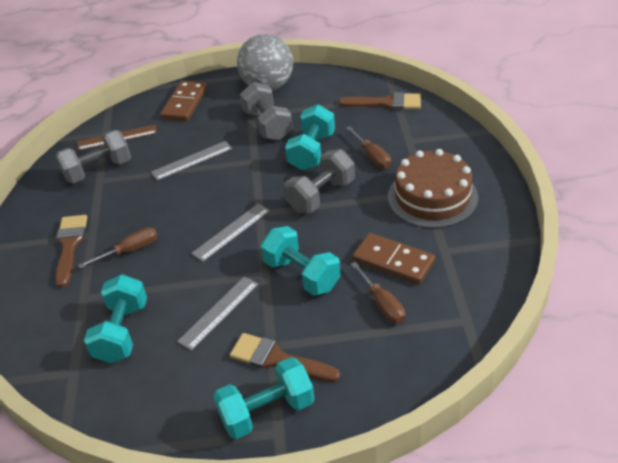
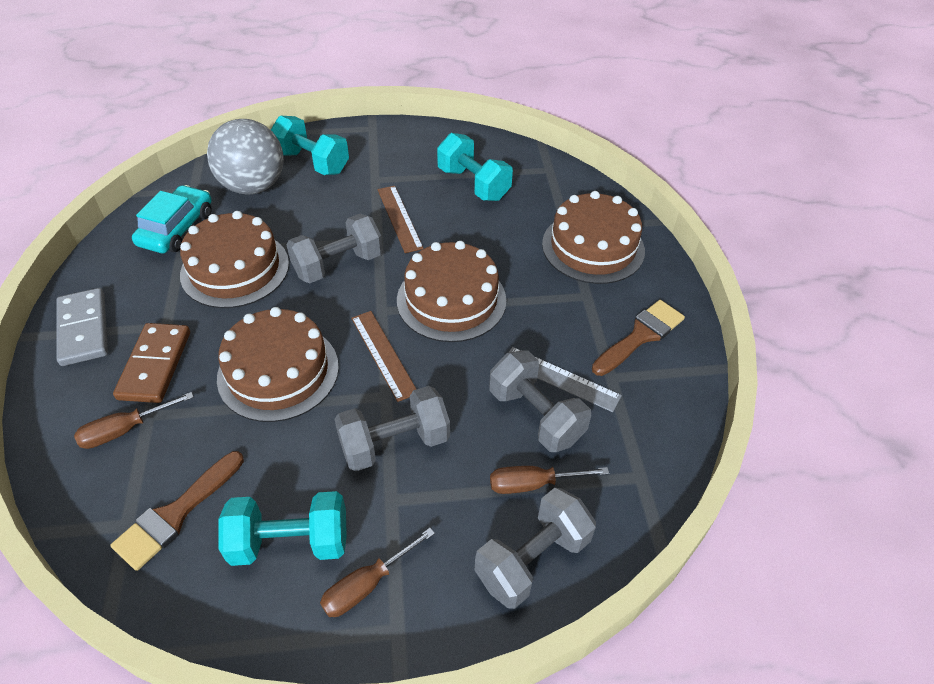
brown brush: [55,215,87,288] [230,333,340,382] [338,92,421,110] = 3 -> [110,451,244,571] [592,300,685,376] = 2
brown cake: [388,149,478,228] = 1 -> [180,211,289,308] [217,307,339,422] [397,241,506,342] [542,191,645,284] = 4
brown domino: [160,81,207,121] [353,233,435,284] = 2 -> [113,323,190,403] = 1
brown ruler: [77,125,157,151] = 1 -> [351,311,416,402] [377,186,424,253] = 2
grey domino: none = 0 -> [57,288,108,366] = 1
grey dumbbell: [55,130,131,183] [240,82,293,140] [284,149,355,213] = 3 -> [286,214,383,283] [334,386,450,471] [474,488,596,609] [489,350,591,452] = 4
grey ruler: [151,141,232,181] [177,276,258,351] [191,203,270,262] = 3 -> [508,347,622,412] = 1
turquoise car: none = 0 -> [132,185,212,253] = 1
turquoise dumbbell: [84,274,147,363] [213,357,315,439] [260,226,341,296] [285,104,335,171] = 4 -> [218,491,347,566] [271,116,349,175] [437,133,513,201] = 3

